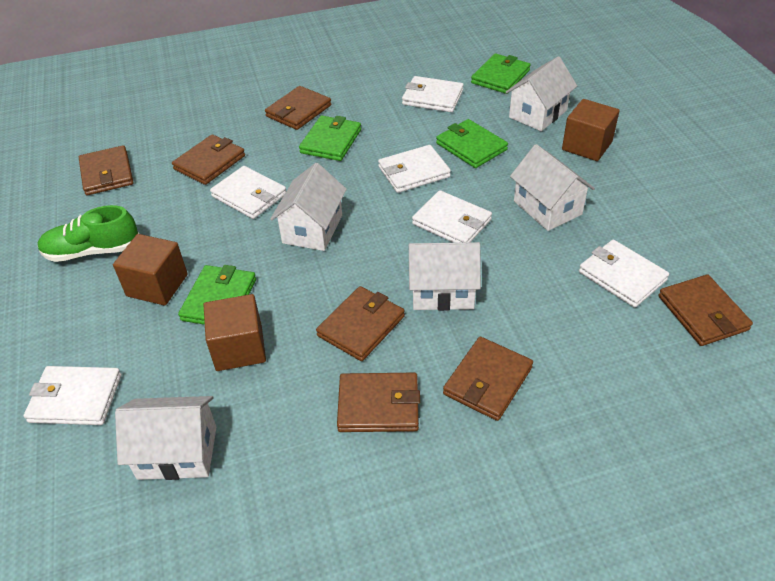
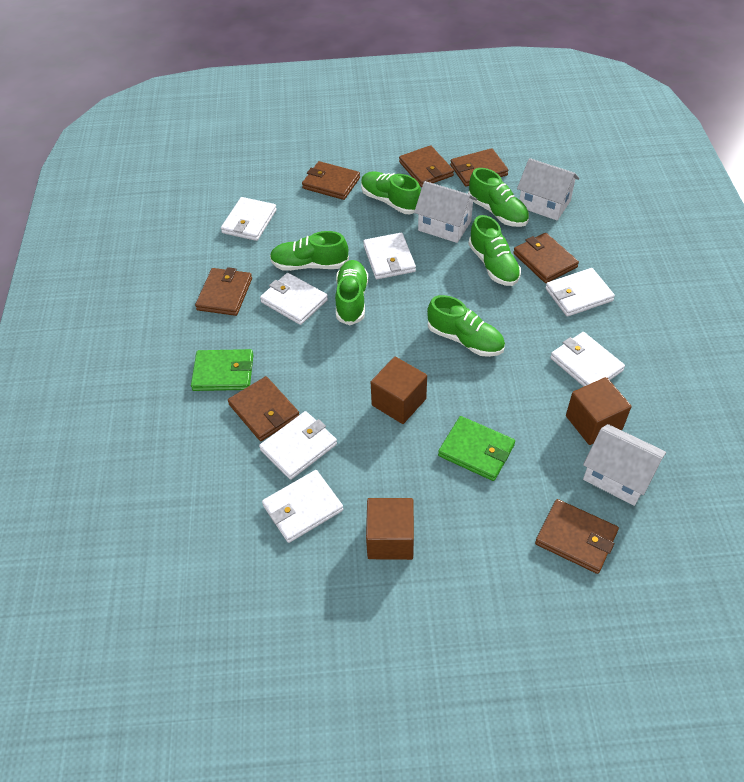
green shoe: [38,205,139,262] = 1 -> [270,231,349,271] [335,260,368,325] [361,171,421,214] [427,295,505,357] [468,168,529,227] [468,215,521,286] = 6
green wallet: [178,265,256,325] [299,116,361,161] [436,119,508,168] [471,53,531,94] = 4 -> [191,349,253,391] [438,416,515,481] = 2
white house: [115,396,216,480] [270,163,347,251] [409,242,481,311] [506,56,577,131] [510,144,595,231] = 5 -> [414,181,477,243] [517,158,579,220] [583,424,666,506] = 3
white wallet: [24,366,121,425] [210,166,286,219] [378,145,451,193] [402,76,464,112] [412,190,492,243] [579,240,669,308] = 6 -> [221,197,277,241] [259,411,337,480] [260,273,328,325] [262,470,343,543] [363,233,416,279] [545,268,615,317] [550,332,625,387] = 7

